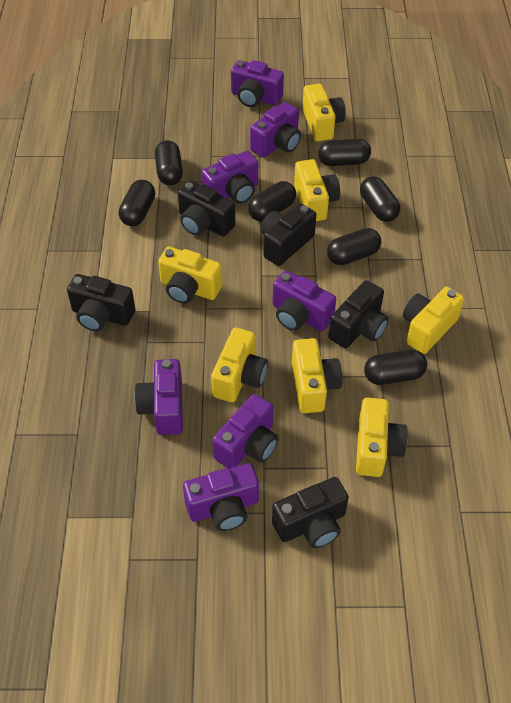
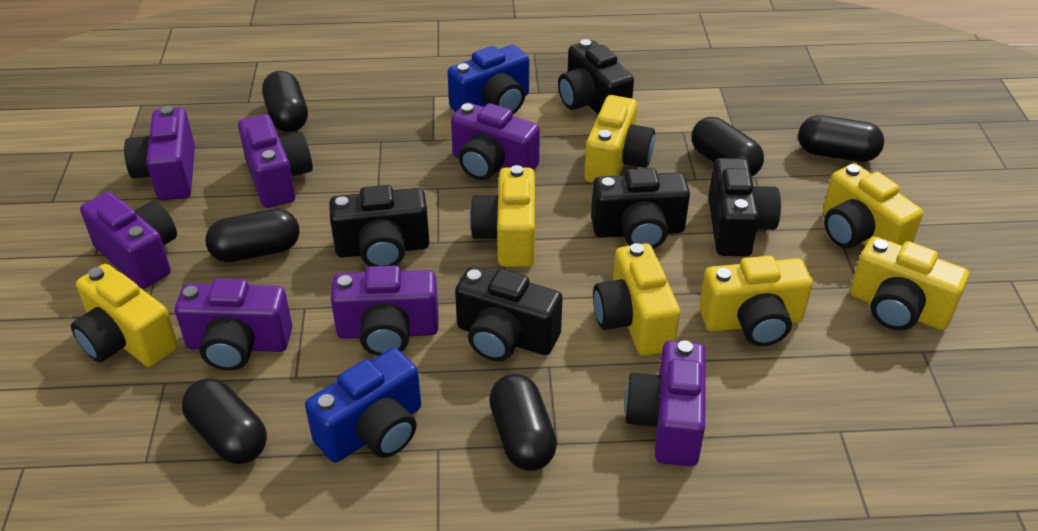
black capsule: [119,180,155,226] [155,140,183,185] [248,181,296,221] [318,138,371,166] [327,228,381,265] [360,176,400,222] [364,349,427,385] = 7 -> [182,378,267,464] [205,209,300,262] [262,71,308,132] [489,374,557,471] [692,117,764,177] [798,115,884,162] = 6
blue camera: none = 0 -> [305,348,421,463] [447,45,529,114] = 2

